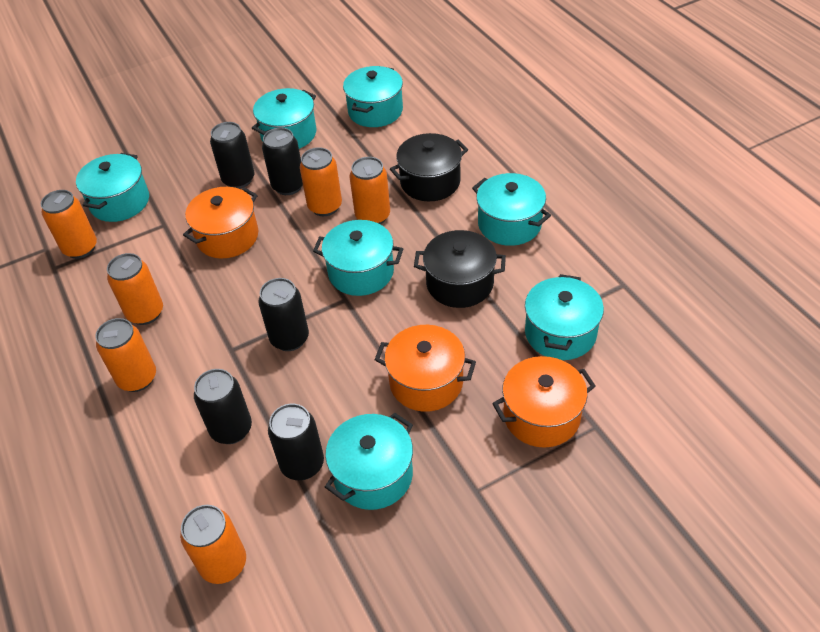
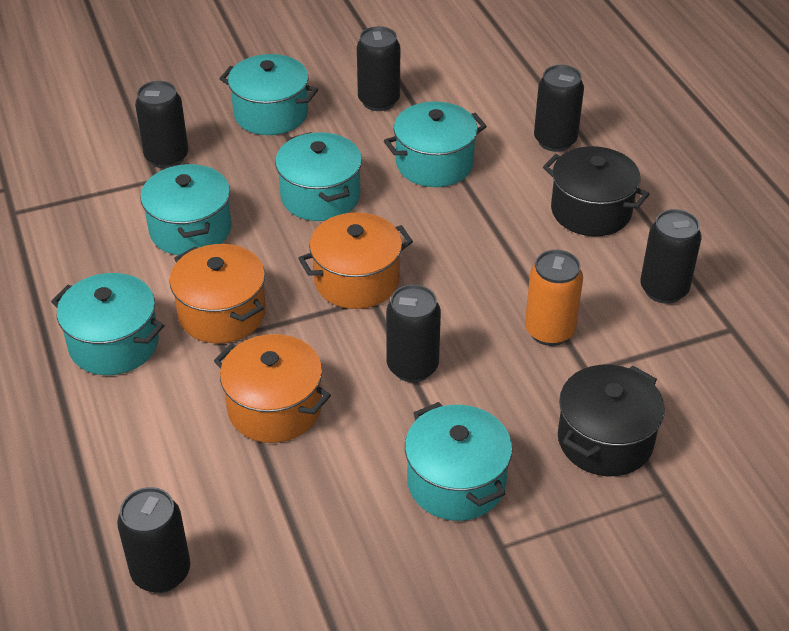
black can: [194,369,252,444] [210,122,255,189] [258,278,309,351] [262,128,303,195] [268,404,324,480] = 5 -> [117,487,190,593] [135,81,188,169] [357,26,400,111] [386,285,441,382] [534,65,584,152] [640,209,701,304] = 6
orange can: [41,190,97,259] [95,318,156,392] [107,253,163,325] [180,505,246,584] [300,147,342,216] [349,157,390,224] = 6 -> [525,250,583,346] = 1
turquoise pot: [76,153,149,222] [252,88,316,149] [313,220,403,296] [325,413,413,510] [343,66,403,127] [472,173,551,246] [525,274,604,360] = 7 -> [51,273,164,375] [140,163,232,255] [220,54,318,135] [275,132,362,221] [384,102,487,187] [405,402,512,521] = 6

